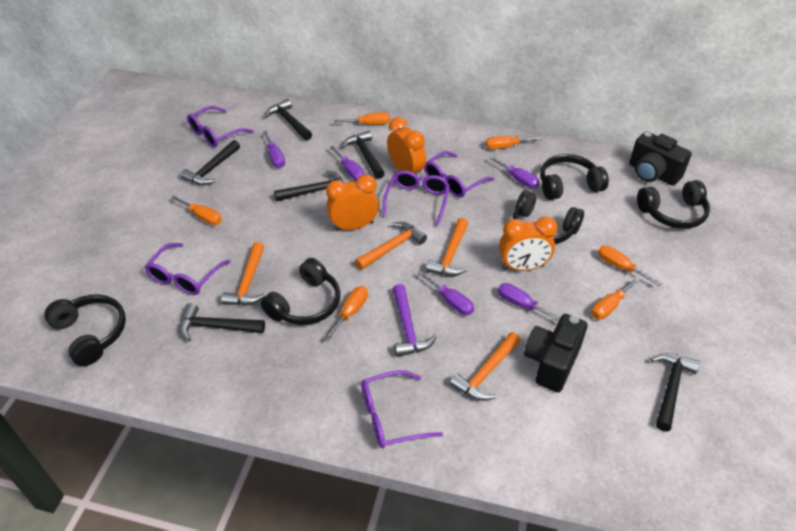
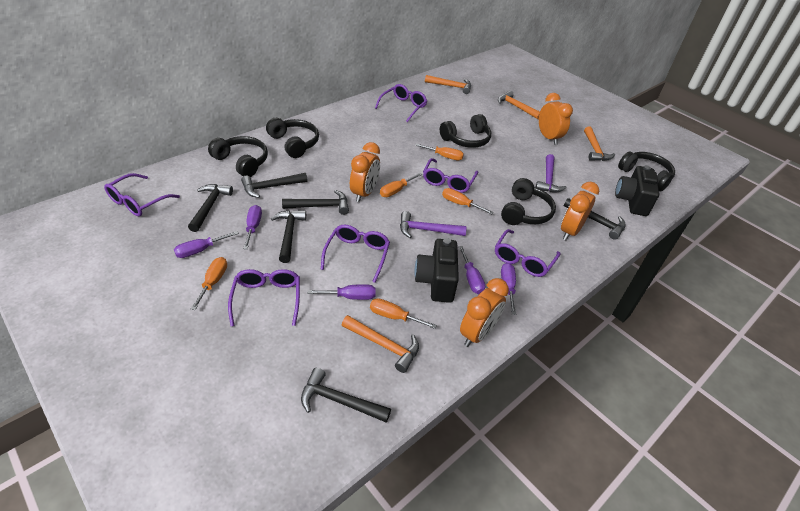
orange clock: [326,174,379,231] [387,117,426,175] [499,216,558,271] = 3 -> [350,142,380,202] [460,278,509,347] [539,93,573,145] [561,182,599,240] = 4
orange screwdriver: [171,196,222,225] [324,286,368,341] [334,112,390,125] [486,136,543,149] [592,277,641,319] [598,245,662,286] = 6 -> [191,257,227,310] [370,298,437,329] [380,173,422,197] [415,144,464,161] [442,188,494,214] = 5
purple glasses: [145,243,230,295] [187,106,254,147] [361,370,443,448] [383,170,450,226] [424,151,494,198] = 5 -> [104,173,180,216] [228,269,300,326] [321,224,390,283] [375,84,427,122] [423,158,478,193] [495,229,561,277] = 6
purple hammer: [393,284,437,357] = 1 -> [400,211,467,238] [536,154,567,192] = 2

